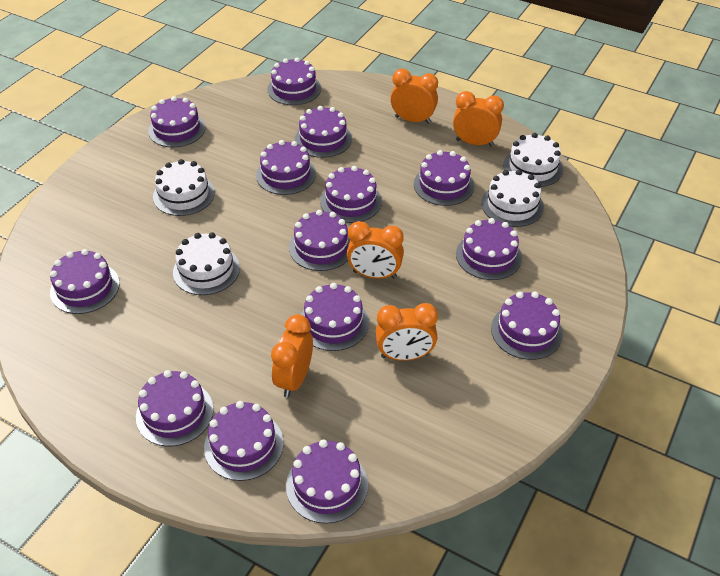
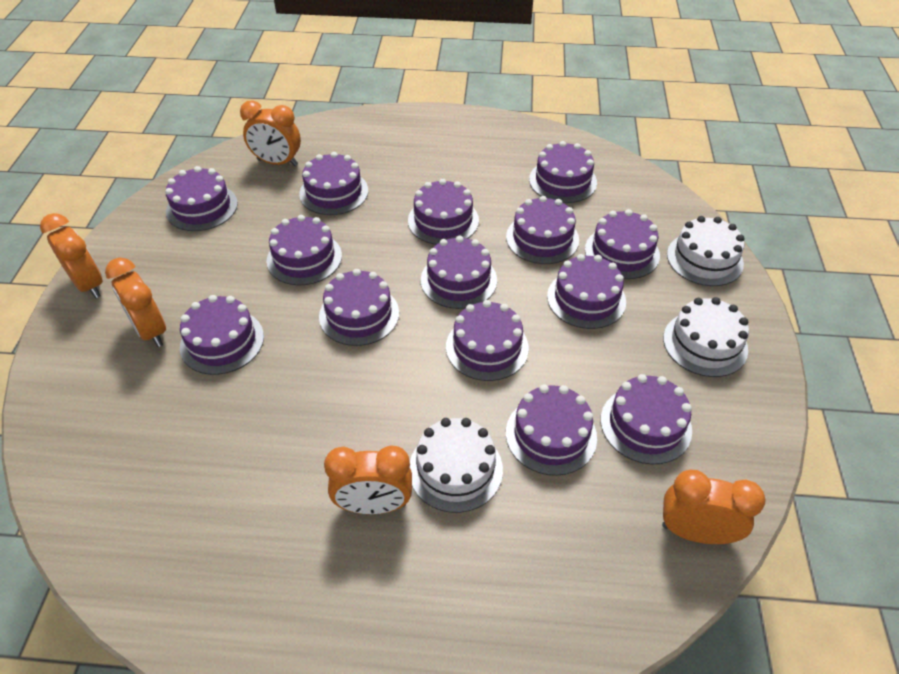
white cake: [153,159,215,216] [173,232,240,295] [481,170,544,227] [503,133,563,187] = 4 -> [410,418,503,513] [663,297,749,377] [667,216,745,286] = 3

